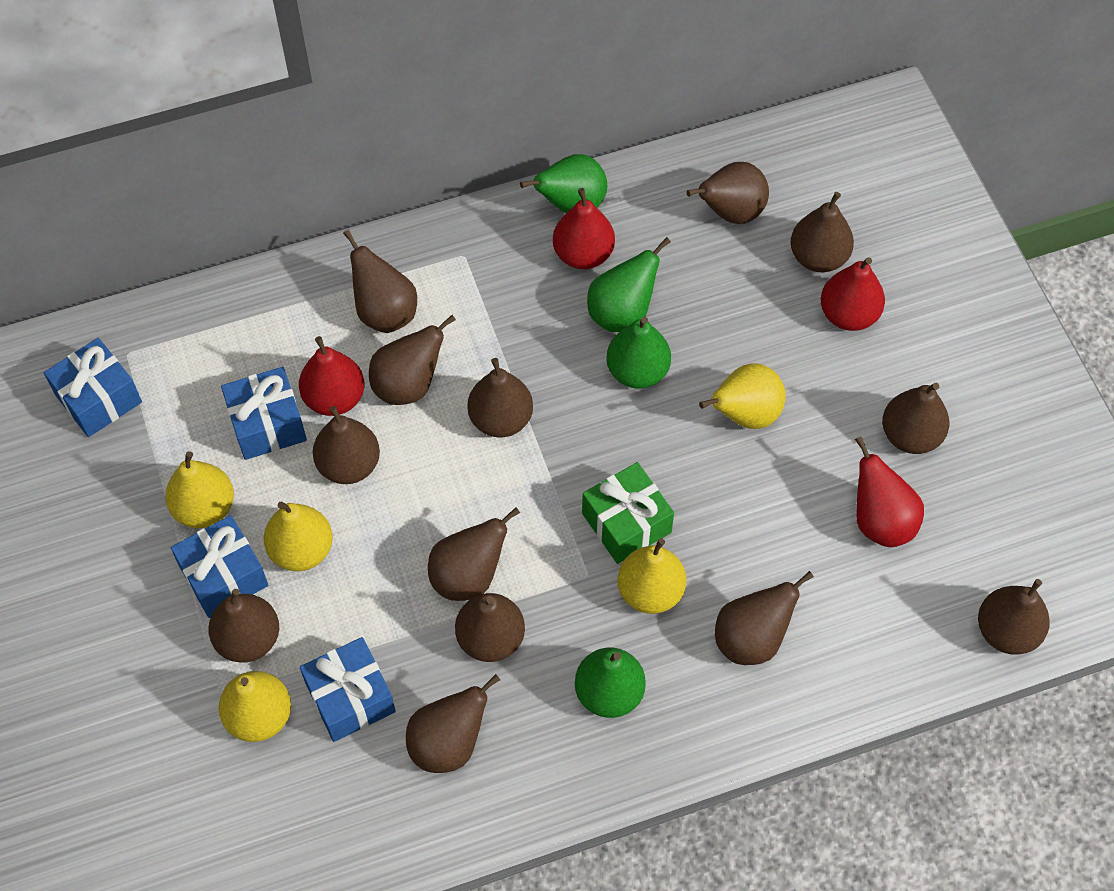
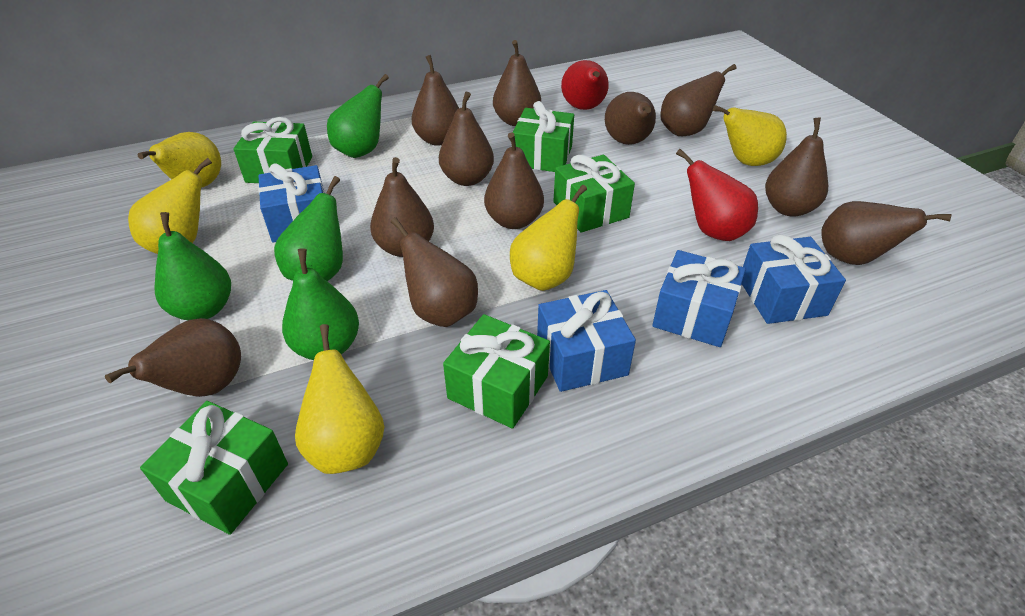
brown pear: [208,589,279,662] [313,406,380,484] [343,230,417,333] [369,315,456,405] [406,674,500,773] [428,507,520,601] [455,593,525,662] [467,358,533,437] [686,162,769,224] [715,571,814,665] [790,192,854,272] [882,383,949,454] [978,579,1050,655] = 13 -> [105,318,241,397] [370,157,434,257] [391,217,478,327] [411,55,459,146] [439,92,494,186] [484,132,544,229] [493,40,541,126] [605,92,656,145] [661,64,737,136] [765,118,828,217] [821,201,952,265] = 11
green gift: [582,462,674,564] = 1 -> [140,401,288,535] [233,117,312,183] [443,314,550,429] [513,101,574,172] [554,155,635,233] = 5
red pear: [299,336,364,416] [553,188,615,269] [821,257,885,331] [855,436,924,547] = 4 -> [561,60,609,110] [676,149,758,241] = 2

